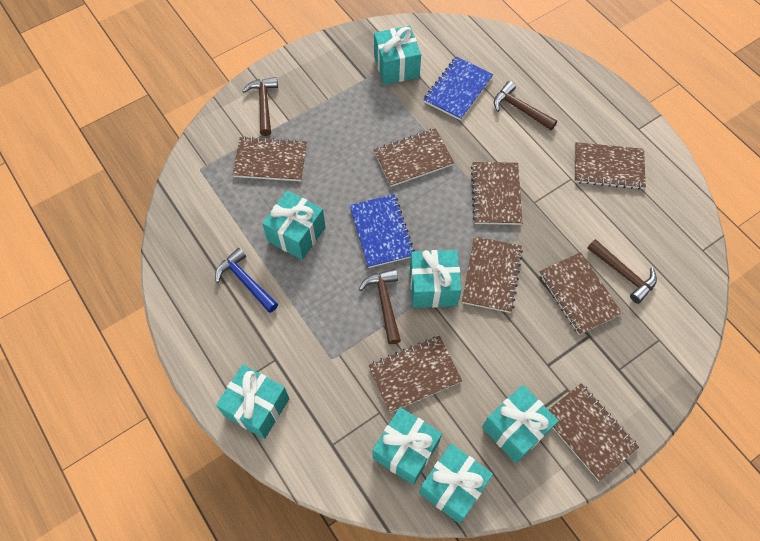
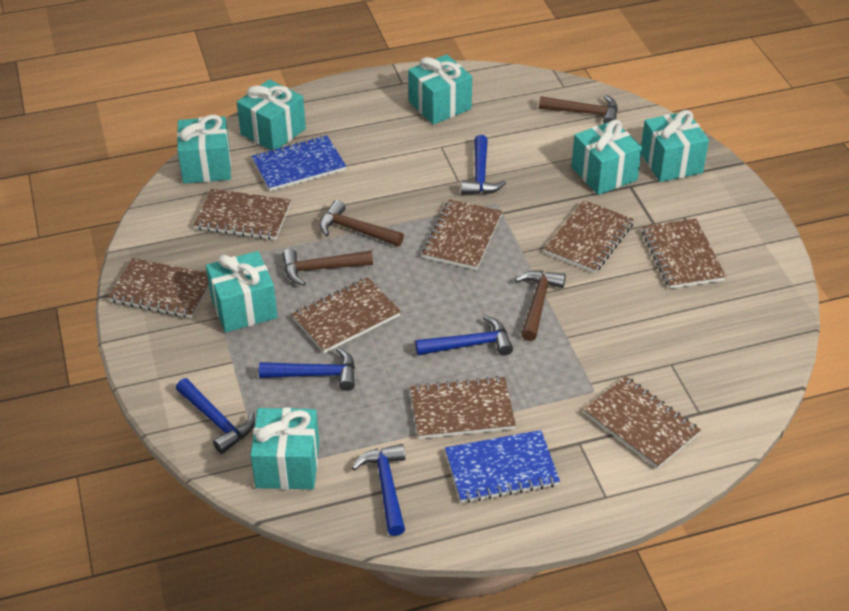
blue hammer: [215,248,278,313] = 1 -> [176,378,255,454] [259,347,355,391] [352,444,405,536] [415,316,513,356] [461,135,506,195] = 5

